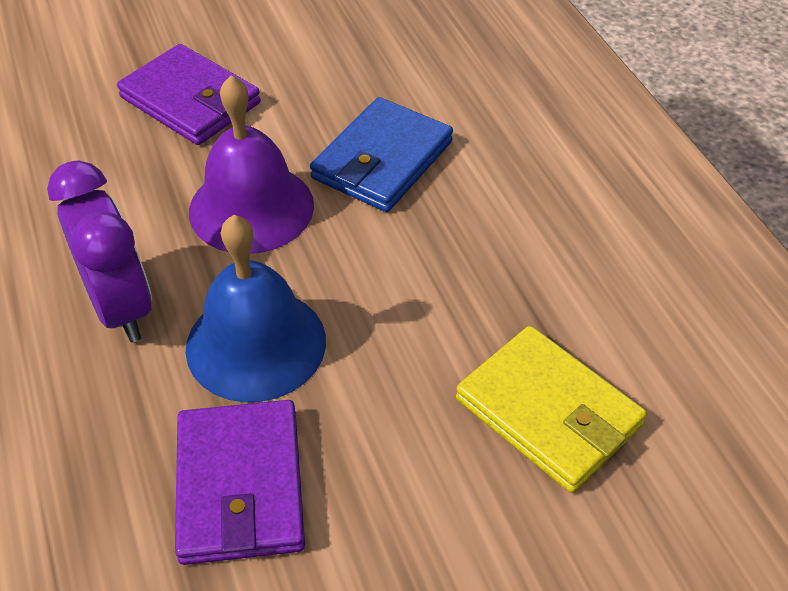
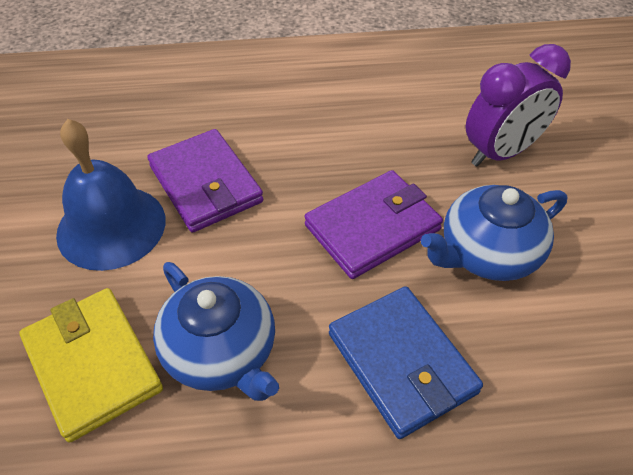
blue teapot: none = 0 -> [153,262,279,401] [421,185,567,281] = 2
purple bell: [189,75,314,254] = 1 -> none = 0

